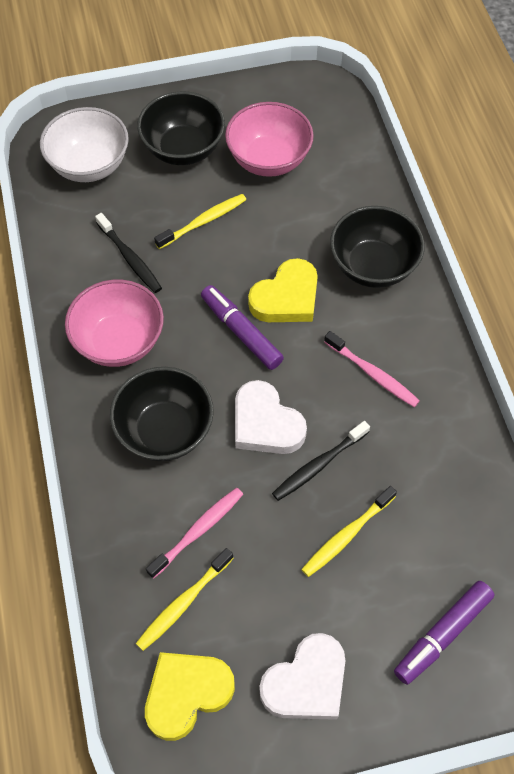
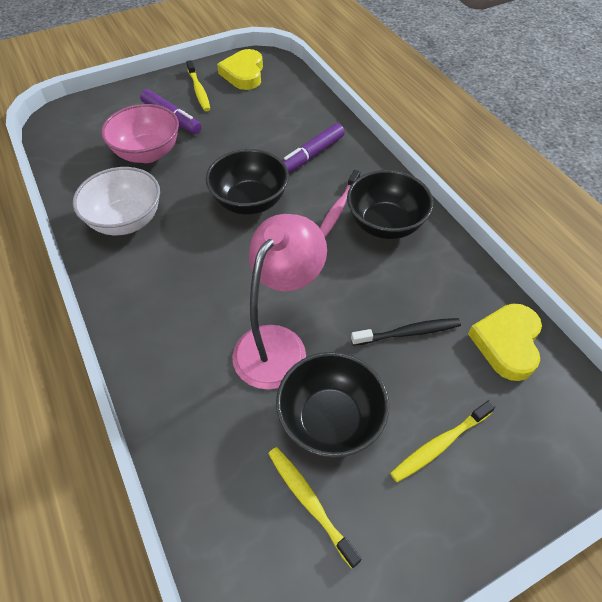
black toothbrush: [95,213,162,293] [272,421,370,501] = 2 -> [351,318,461,346] = 1
pink bowl: [65,280,164,367] [225,102,314,177] = 2 -> [101,104,179,163] = 1
pink lamp: none = 0 -> [232,214,327,389] = 1
pink toothbrush: [146,488,243,579] [324,331,420,407] = 2 -> [320,170,360,237] = 1
white heart: [235,380,307,454] [259,633,345,720] = 2 -> none = 0

